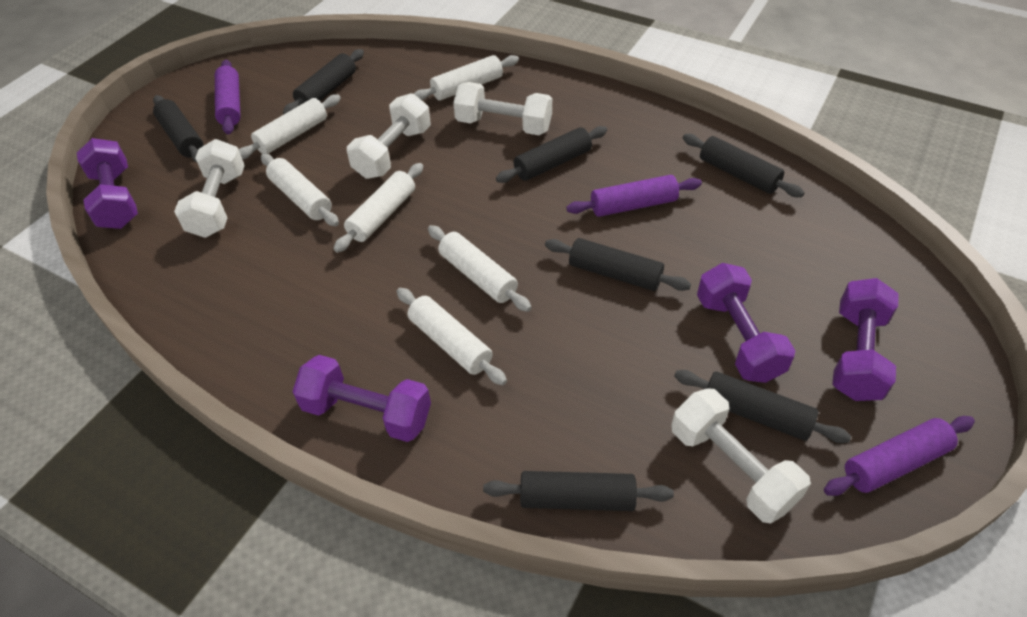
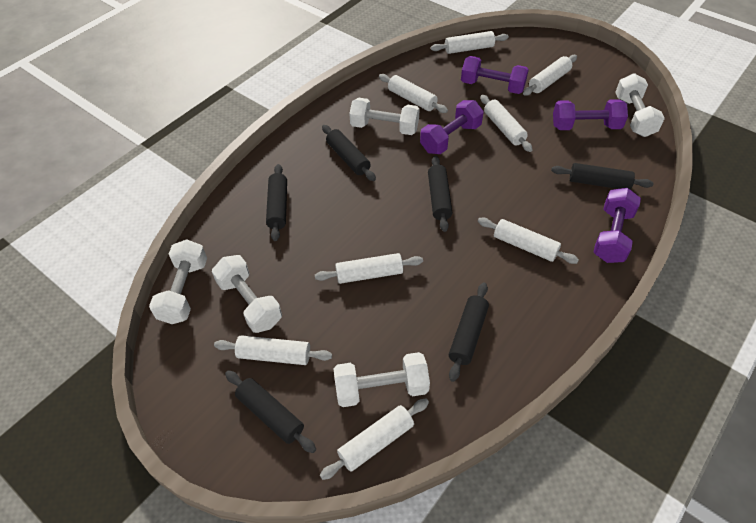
black rolling pin: [153,95,203,163] [283,49,364,114] [483,471,674,511] [496,126,607,183] [545,238,691,291] [674,370,851,443] [683,134,804,197] = 7 -> [225,370,316,453] [266,164,287,241] [322,125,376,181] [428,156,452,232] [449,283,489,382] [551,163,654,190] = 6
purple rolling pin: [215,60,241,135] [566,175,702,217] [824,416,975,496] = 3 -> none = 0
white dumbbell: [174,139,245,238] [347,93,431,179] [453,82,552,135] [671,388,811,524] = 4 -> [149,239,207,324] [212,255,282,333] [333,352,430,407] [349,98,420,135] [615,73,665,137] = 5
white rolling pin: [239,94,341,160] [261,154,339,226] [334,163,423,253] [397,288,507,385] [414,55,519,101] [428,225,532,312] = 6 -> [214,335,332,365] [315,253,423,284] [320,399,429,480] [379,74,448,113] [431,31,509,54] [478,218,579,264] [480,95,533,152] [523,55,577,96] = 8

